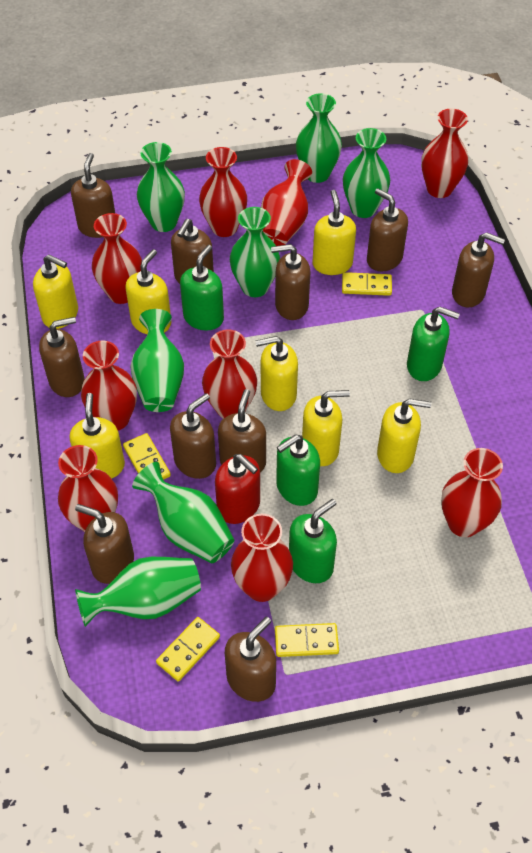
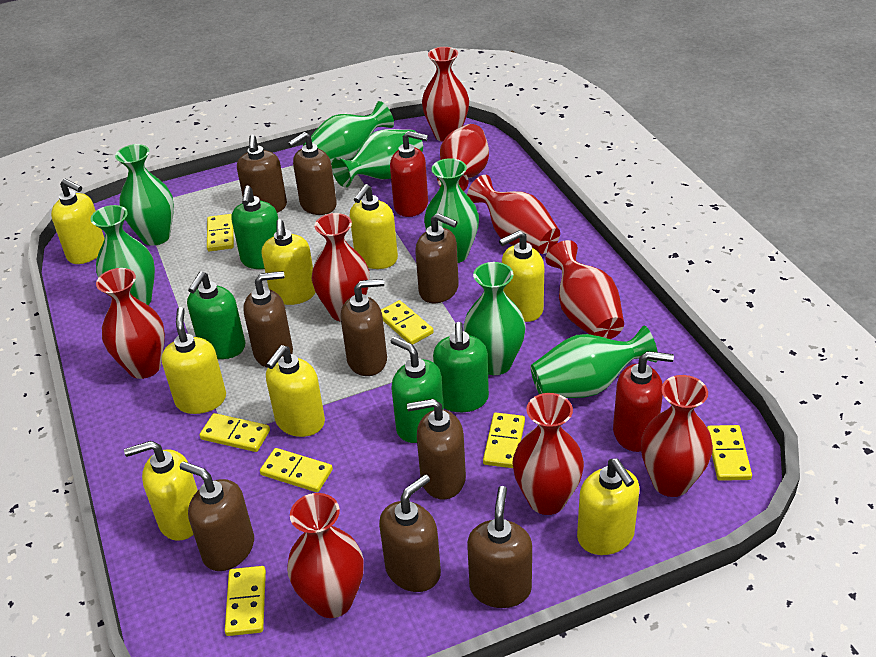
brown soap dispenser: [39,317,85,397] [71,153,115,238] [75,504,134,584] [170,393,216,479] [171,219,214,284] [218,389,266,472] [225,617,276,702] [271,244,310,320] [367,188,408,271] [452,232,505,308] = 10 -> [180,461,254,571] [237,135,287,213] [243,271,293,368] [288,132,337,215] [340,279,387,376] [379,474,441,592] [407,399,466,500] [415,213,459,303] [467,486,532,608] = 9
red soap dispenser: [215,454,260,524] = 1 -> [390,131,428,217] [613,351,674,452] = 2
yellow domino: [123,433,171,480] [156,617,220,681] [275,623,339,657] [342,272,392,296] = 4 -> [199,413,270,452] [207,214,234,251] [225,566,266,636] [260,448,333,492] [381,300,434,344] [483,413,525,468] [707,425,752,481] = 7
yellow soap dispenser: [33,254,78,329] [70,393,125,479] [125,249,171,334] [255,336,298,411] [302,390,350,466] [313,190,356,275] [377,398,431,473] = 7 -> [51,179,105,264] [124,441,198,541] [161,307,226,414] [262,219,315,305] [266,345,325,437] [349,184,398,269] [499,230,544,322] [577,458,640,555] = 8

